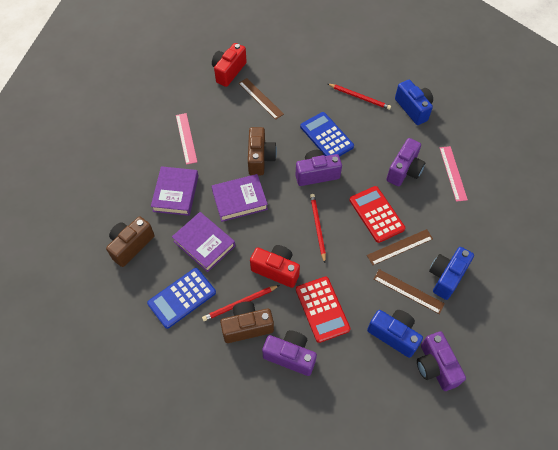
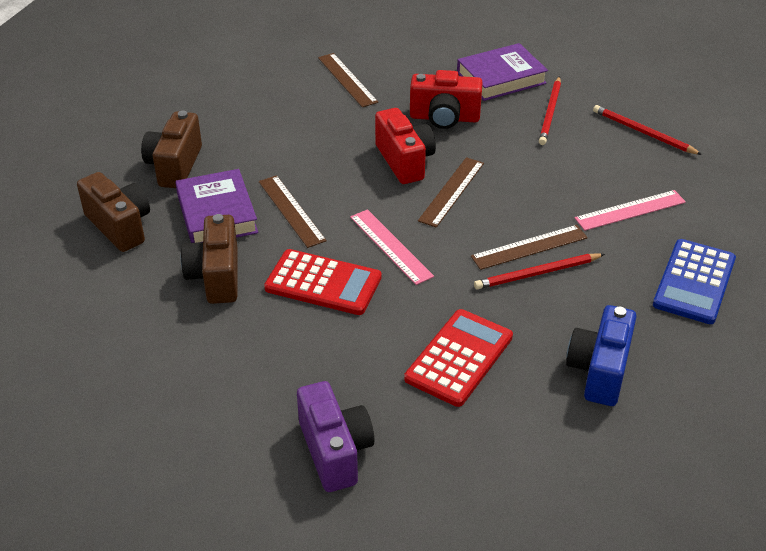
blue calculator: [147,268,216,329] [300,112,354,157] = 2 -> [653,239,736,324] = 1
blue camera: [367,310,423,358] [395,80,433,125] [429,247,474,300] = 3 -> [566,305,637,406] = 1
brown ruler: [239,78,284,120] [367,229,433,265] [374,269,445,314] = 3 -> [259,175,326,248] [318,53,378,107] [418,157,484,227] [471,225,588,270] = 4
purple book: [151,166,198,216] [172,212,235,272] [212,174,268,222] = 3 -> [175,169,258,243] [457,43,548,101] = 2
purple camera: [262,330,317,376] [295,150,342,186] [386,138,426,186] [417,331,466,391] = 4 -> [297,381,375,492] = 1

